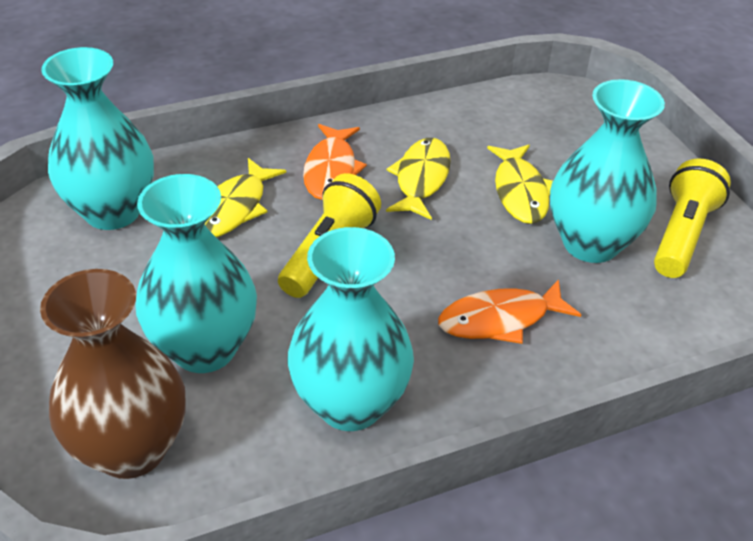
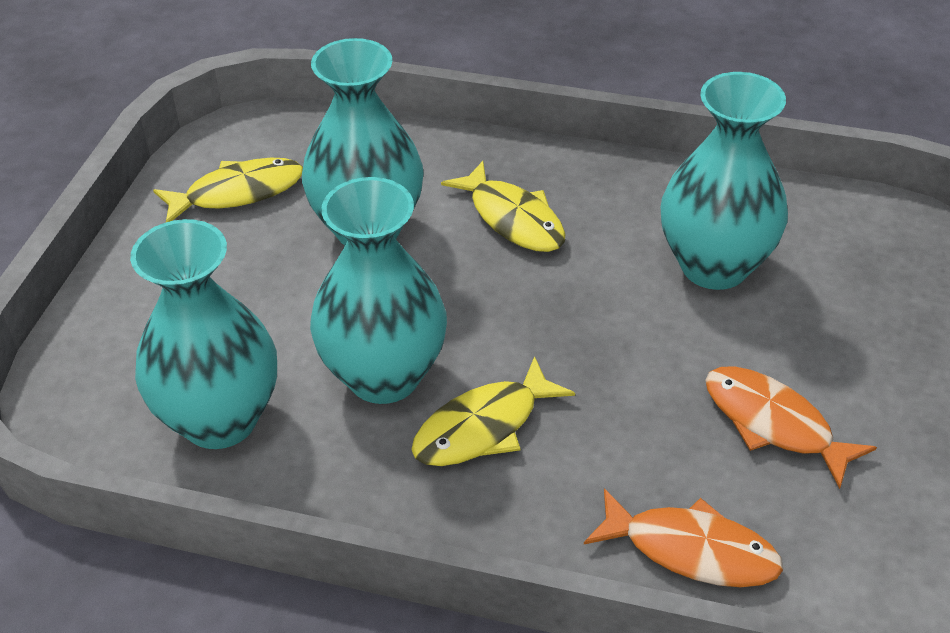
brown vase: [40,269,185,479] = 1 -> none = 0
yellow flashlight: [278,173,381,298] [654,159,731,278] = 2 -> none = 0

